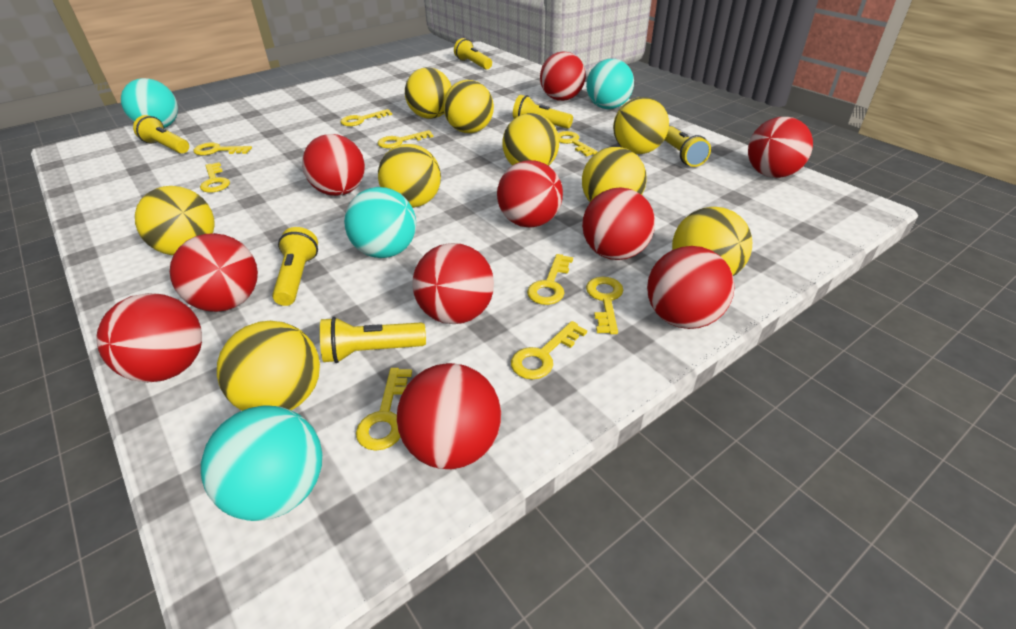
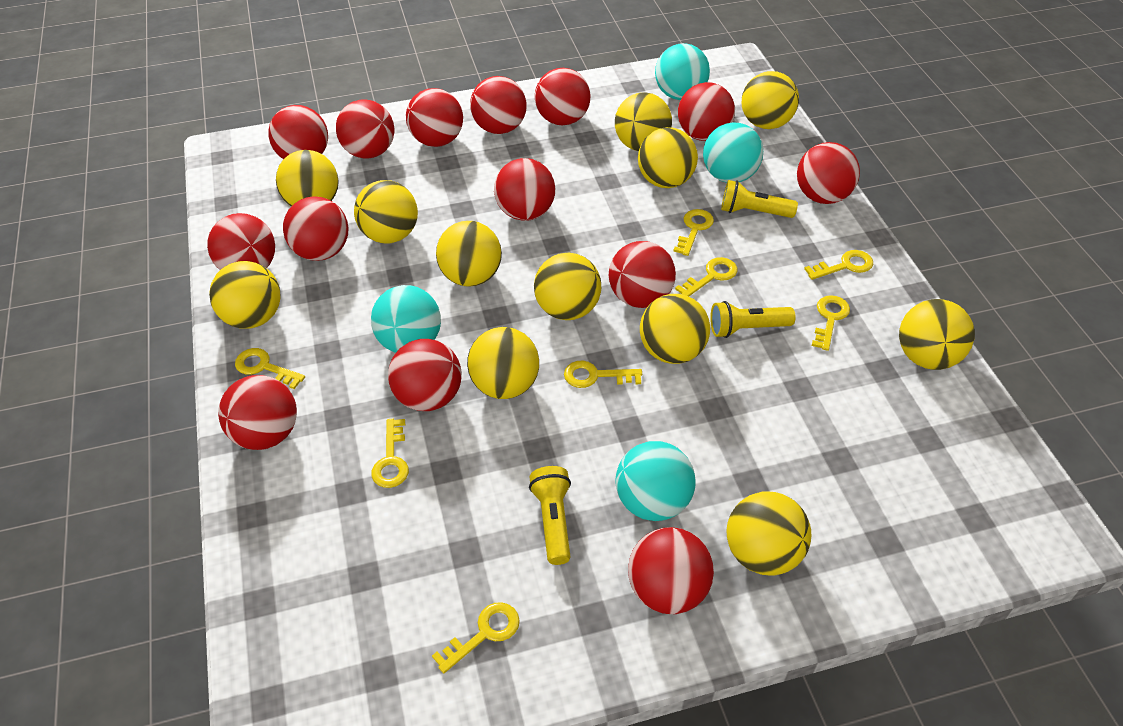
red ball: [97,293,202,383] [170,233,258,312] [302,134,365,196] [397,363,501,469] [412,243,494,324] [497,160,563,228] [540,52,586,101] [582,188,655,260] [647,246,735,329] [748,117,813,178] = 10 -> [207,213,275,270] [218,375,297,450] [268,105,328,159] [283,196,349,261] [336,99,394,159] [388,339,462,411] [406,88,463,147] [470,76,526,134] [494,158,555,221] [535,68,590,125] [609,241,676,308] [628,527,714,614] [678,82,735,141] [797,142,860,204] = 14
yellow ball: [135,186,215,255] [217,321,320,411] [378,144,441,208] [405,67,451,119] [443,80,494,133] [502,113,559,166] [582,147,647,202] [613,97,669,154] [672,207,752,276] = 9 -> [209,261,280,329] [276,150,339,206] [354,180,418,243] [436,221,502,287] [467,327,539,399] [534,253,601,320] [615,92,672,151] [638,127,698,188] [640,294,710,364] [727,492,811,575] [742,71,799,129] [899,299,975,370] = 12
yellow flashlight: [133,115,189,154] [272,227,318,306] [320,317,426,363] [454,38,492,70] [513,95,573,129] [665,126,711,167] = 6 -> [529,466,571,565] [710,301,796,338] [721,180,798,218] = 3
yellow key: [193,142,252,155] [200,162,230,192] [340,109,392,126] [356,368,412,451] [378,130,433,149] [511,321,587,379] [527,254,573,305] [558,131,598,157] [586,277,623,334] = 9 -> [235,348,305,389] [371,419,409,488] [432,602,520,673] [564,361,642,388] [673,209,714,256] [675,257,737,296] [804,250,873,280] [812,295,850,351] = 8

